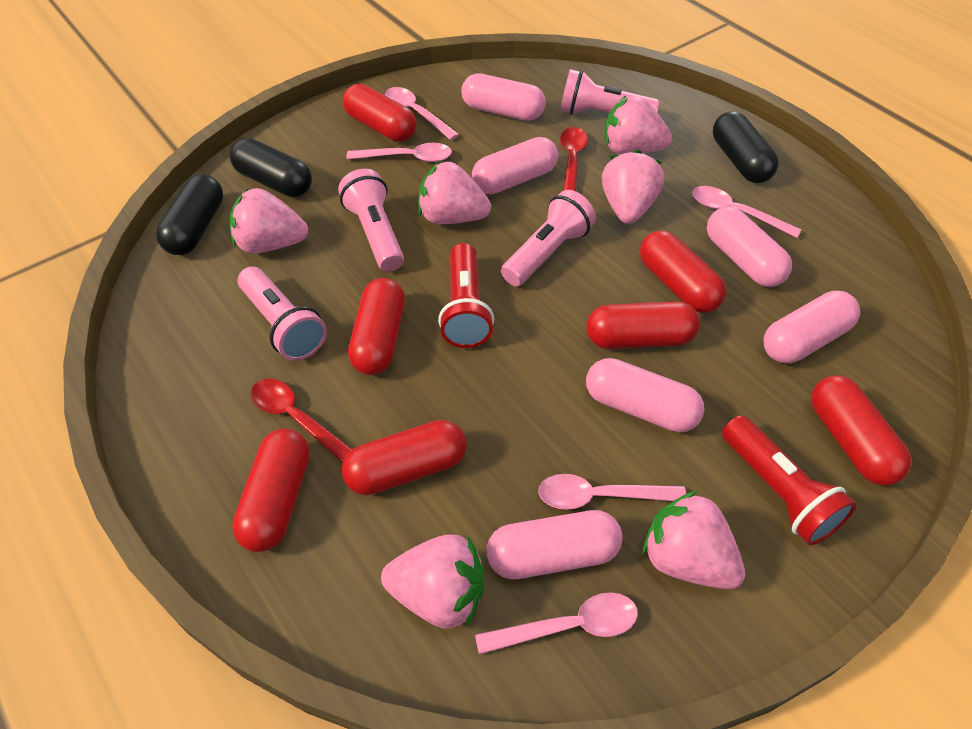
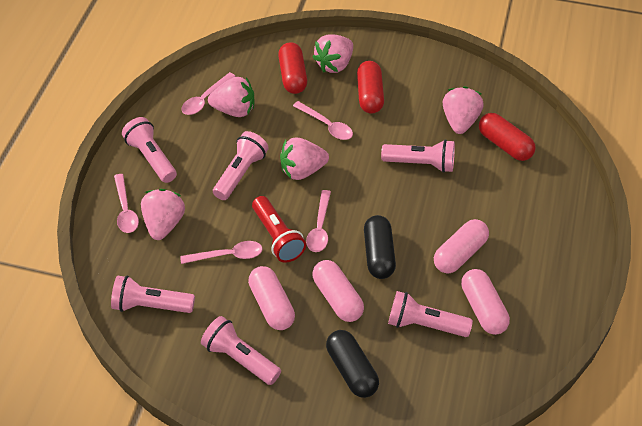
black capsule: [156,174,223,255] [230,138,312,197] [713,111,779,183] = 3 -> [326,330,379,398] [364,215,396,279] = 2
pink capsule: [461,73,546,121] [472,137,558,194] [487,510,623,579] [586,358,704,432] [707,206,792,287] [764,291,860,363] = 6 -> [248,266,295,330] [312,260,364,322] [434,219,489,273] [461,269,510,335] = 4
pink flashlight: [238,267,327,361] [338,169,404,272] [501,190,596,286] [560,69,659,115] = 4 -> [111,275,195,313] [122,117,177,183] [201,316,281,385] [213,131,269,200] [381,139,455,173] [388,291,473,337] = 6
pink strawberry: [230,188,308,253] [381,535,484,629] [418,161,491,224] [602,150,664,224] [605,95,672,154] [642,491,745,589] = 6 -> [141,189,185,240] [208,77,254,117] [280,138,329,180] [313,34,353,73] [442,86,484,134] = 5
red capsule: [232,429,310,552] [342,420,467,495] [343,84,416,142] [348,278,405,375] [587,301,700,349] [640,231,727,313] [811,375,912,486] = 7 -> [278,42,307,94] [357,61,384,114] [479,113,536,161] = 3
red flashlight: [438,243,494,348] [722,415,857,545] = 2 -> [252,196,306,263] = 1
red spoon: [251,379,352,463] [560,127,588,191] = 2 -> none = 0

